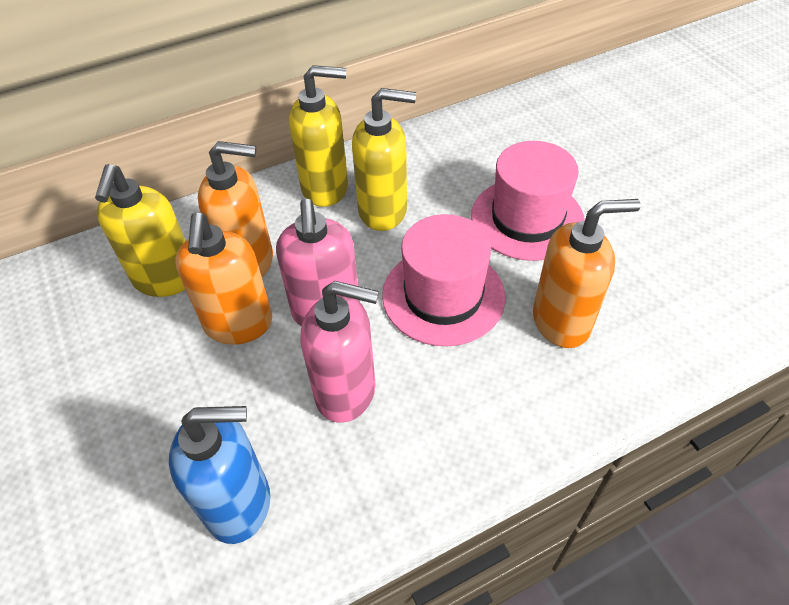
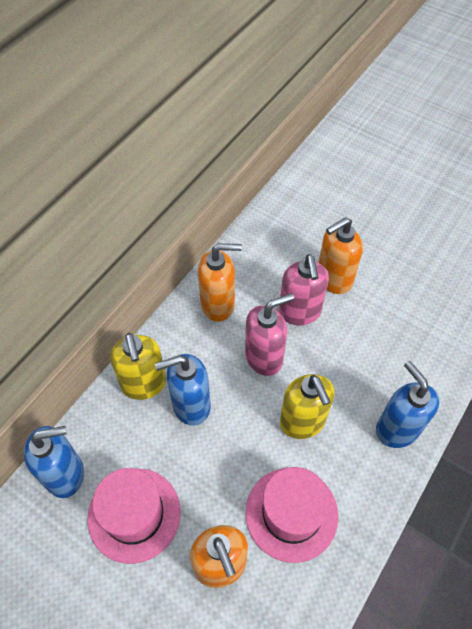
blue soap dispenser: [169,406,270,544] = 1 -> [24,426,84,498] [155,354,211,426] [376,361,439,448] = 3
yellow soap dispenser: [95,164,186,297] [289,65,348,207] [352,88,416,231] = 3 -> [110,333,166,400] [280,374,335,439] = 2

